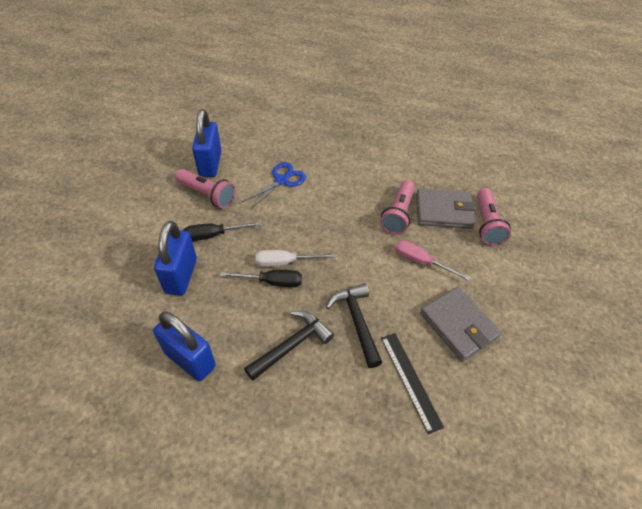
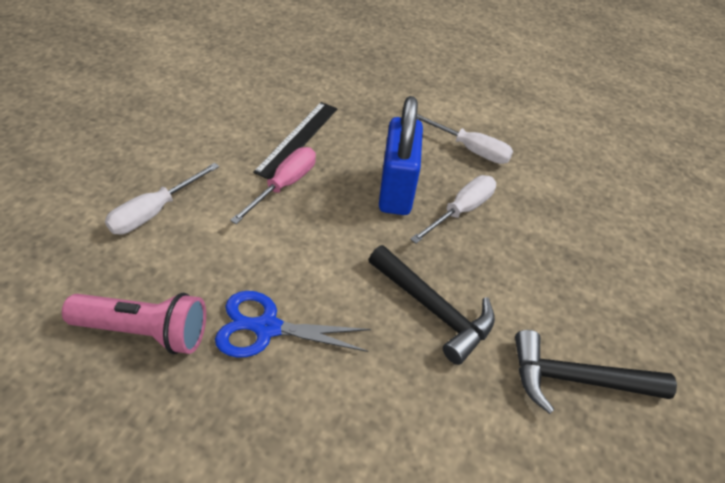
black screwdriver: [183,221,261,241] [220,270,302,287] = 2 -> none = 0
blue padlock: [153,311,216,381] [154,221,197,296] [192,109,221,177] = 3 -> [379,96,423,215] = 1
grey wallet: [416,188,476,229] [420,287,502,362] = 2 -> none = 0
pink flashlight: [175,169,235,208] [380,180,415,235] [477,188,511,246] = 3 -> [62,293,206,354] = 1
white screwdriver: [255,250,335,267] = 1 -> [105,163,219,235] [410,175,496,244] [417,114,513,164] = 3

